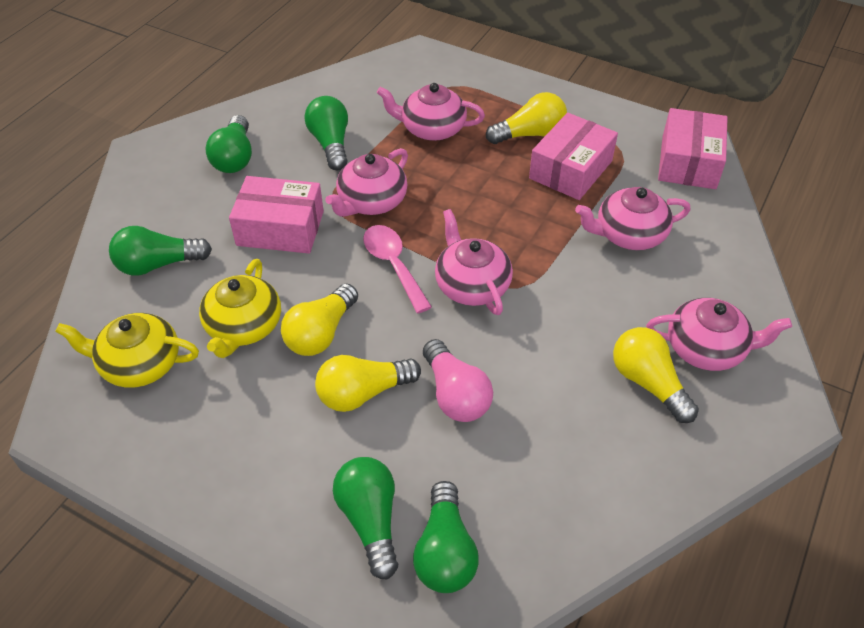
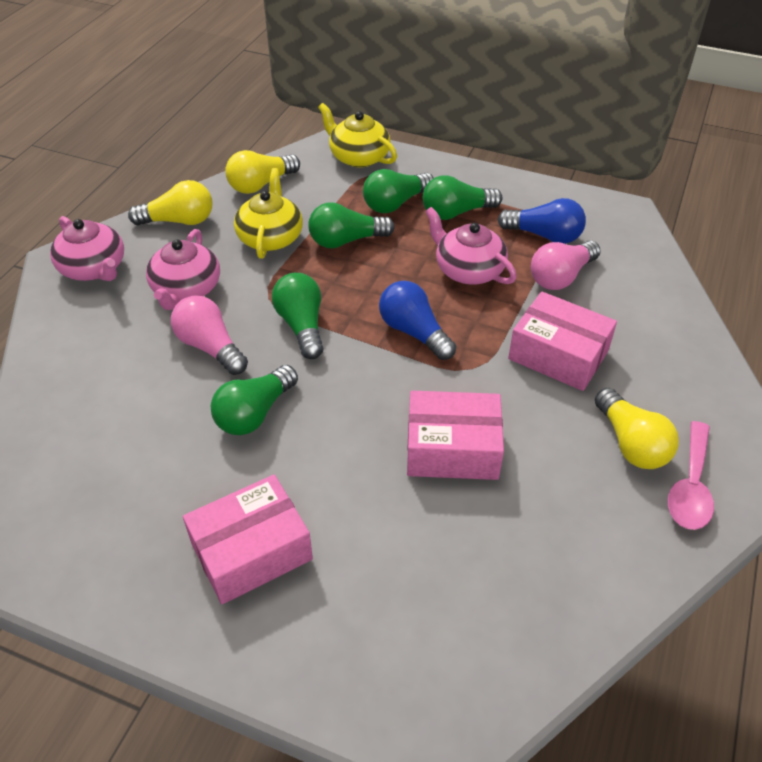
blue light bulb: none = 0 -> [379,281,456,360] [497,198,586,244] = 2
pink light bulb: [423,339,493,422] = 1 -> [171,295,248,375] [531,240,601,290] = 2
pink teapot: [325,148,408,217] [377,83,485,141] [435,209,513,315] [575,187,691,250] [646,298,792,371] = 5 -> [50,216,124,281] [146,229,220,310] [425,207,517,284] = 3
yellow light bulb: [281,284,358,356] [315,355,421,412] [486,92,567,144] [613,327,699,423] = 4 -> [128,180,213,225] [225,150,300,194] [595,388,679,469] = 3

